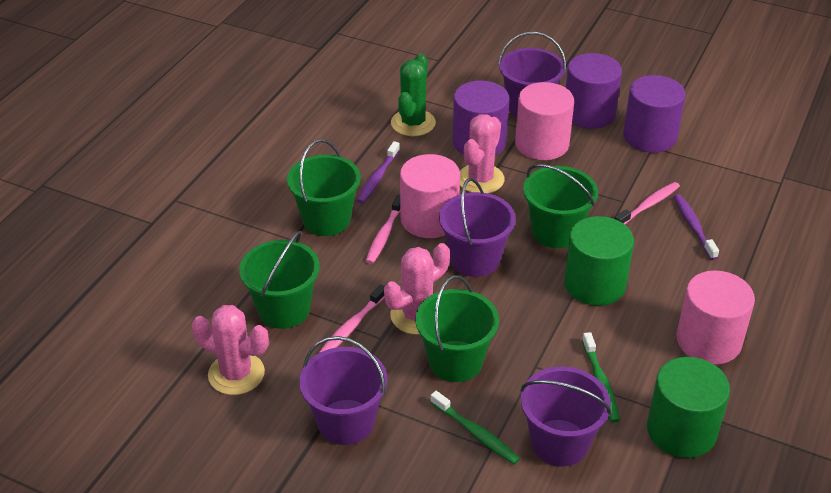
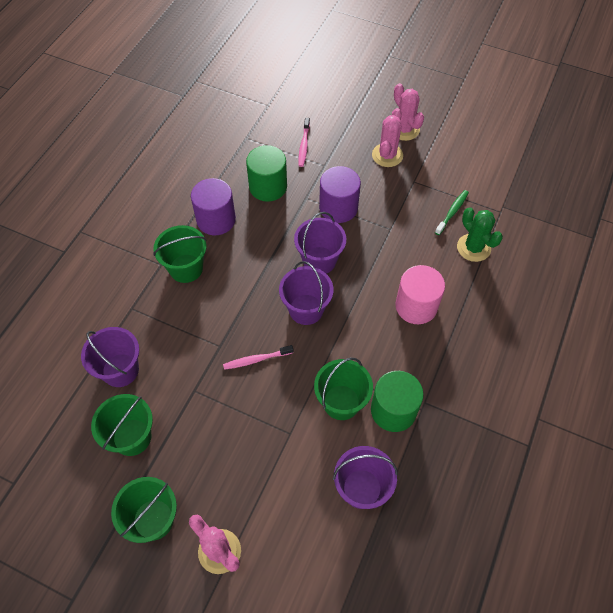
green toothbrush: [430,391,520,465] [582,332,620,423] = 2 -> [435,190,469,235] = 1
pink cylinder: [400,154,460,238] [515,82,574,160] [676,270,755,365] = 3 -> [396,265,445,324] = 1
pink toothbrush: [319,285,385,353] [366,194,400,264] [615,182,680,224] = 3 -> [223,345,294,370] [298,118,310,167] = 2
purple cylinder: [452,81,509,155] [566,53,622,129] [623,75,686,153] = 3 -> [191,178,236,235] [319,166,361,223] = 2
purple toothbrush: [357,141,400,203] [674,194,719,260] = 2 -> none = 0

